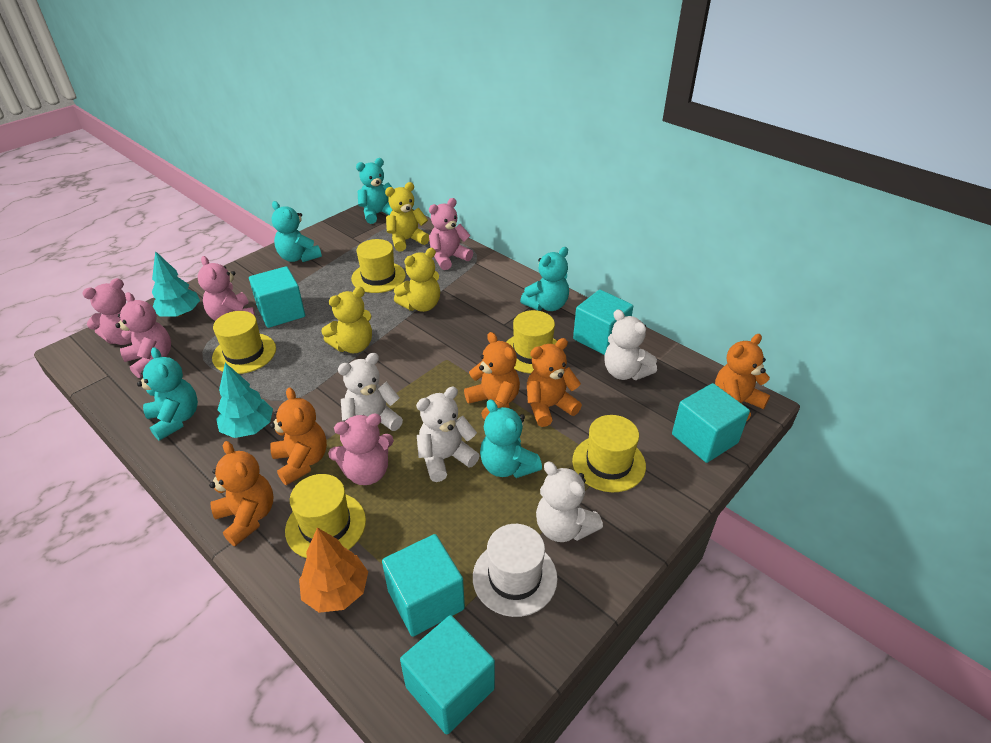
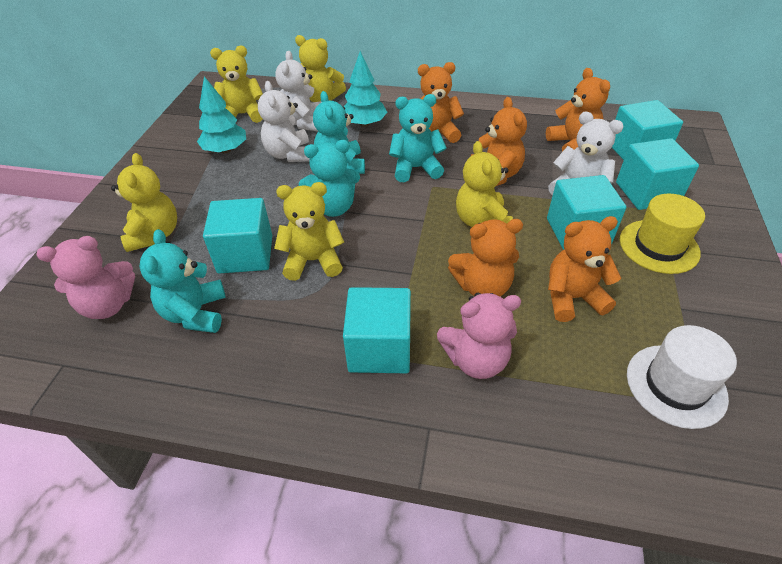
orange tree: [299,528,368,613] = 1 -> none = 0
pink teddy bear: [82,278,132,345] [115,292,171,378] [197,256,256,321] [328,414,394,485] [429,198,473,270] = 5 -> [36,236,135,319] [437,293,521,379] = 2
turquoise teddy bear: [137,347,198,441] [272,201,322,262] [356,158,393,224] [480,399,542,478] [520,247,569,311] = 5 -> [139,229,226,333] [299,140,360,217] [313,91,365,174] [389,94,447,182] = 4
white teddy bear: [338,353,403,431] [416,387,480,482] [536,461,603,542] [604,309,657,380] = 4 -> [258,81,310,162] [276,51,321,131] [548,112,624,195] = 3
yellow hat: [212,311,276,374] [285,474,366,558] [351,239,406,293] [506,310,557,374] [572,415,646,492] = 5 -> [620,194,705,274] = 1
yellow teddy bear: [321,287,372,353] [385,182,429,252] [394,248,440,312] = 3 -> [111,153,177,252] [210,46,263,123] [274,182,344,281] [295,35,346,102] [456,141,513,227] = 5

